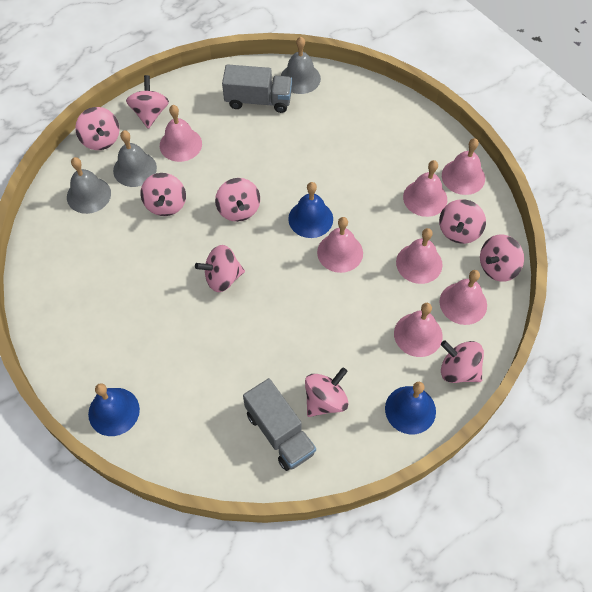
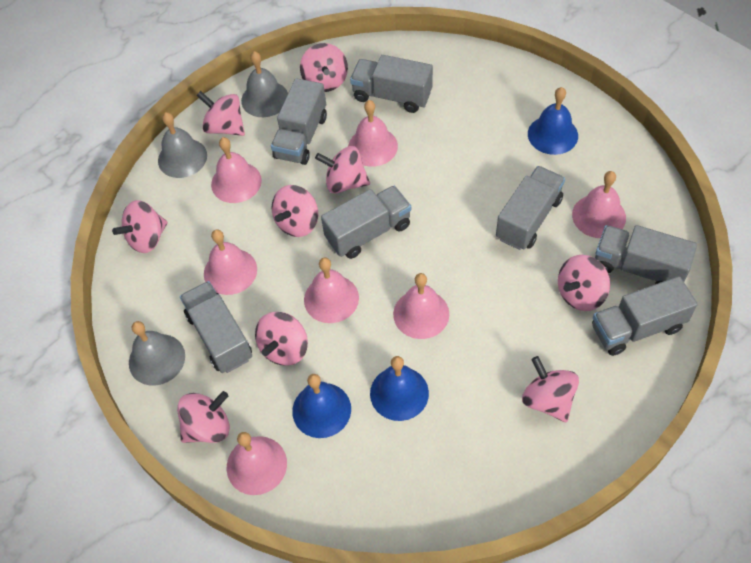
grey truck: [222,64,292,113] [243,378,316,471] = 2 -> [180,281,252,373] [271,78,327,165] [321,186,411,259] [350,55,433,113] [496,166,565,250] [592,276,698,356] [595,225,697,284] = 7

